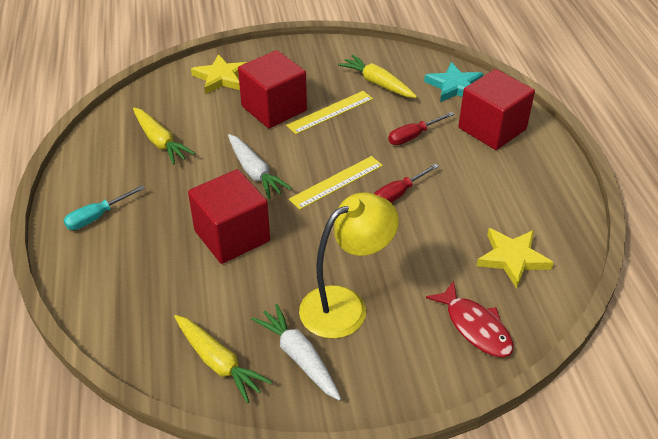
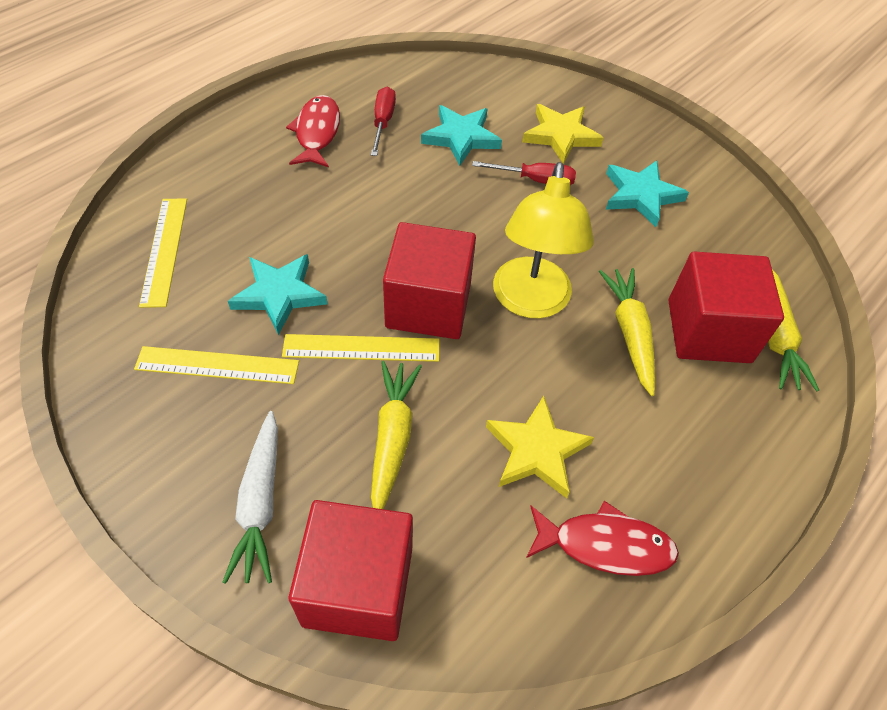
red fish: [426,281,513,357] = 1 -> [286,95,340,167] [526,501,679,576] = 2
turquoise screwdriver: [63,185,145,230] = 1 -> none = 0
turquoise star: [424,62,483,102] = 1 -> [228,254,328,335] [421,105,502,166] [606,161,689,227] = 3
white carrot: [228,134,292,199] [251,304,341,401] = 2 -> [222,411,278,584] = 1
yellow ruler: [286,91,373,134] [289,156,383,210] = 2 -> [134,346,299,384] [139,199,187,308] [282,334,439,362] = 3

